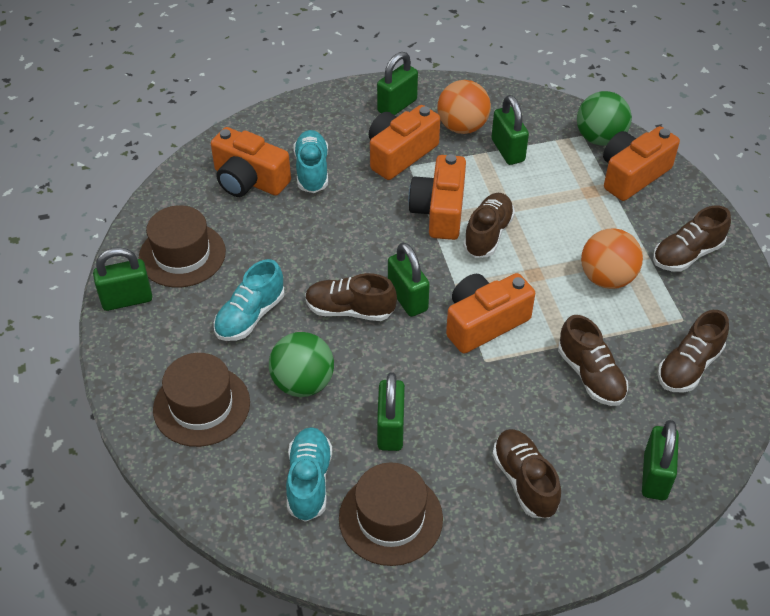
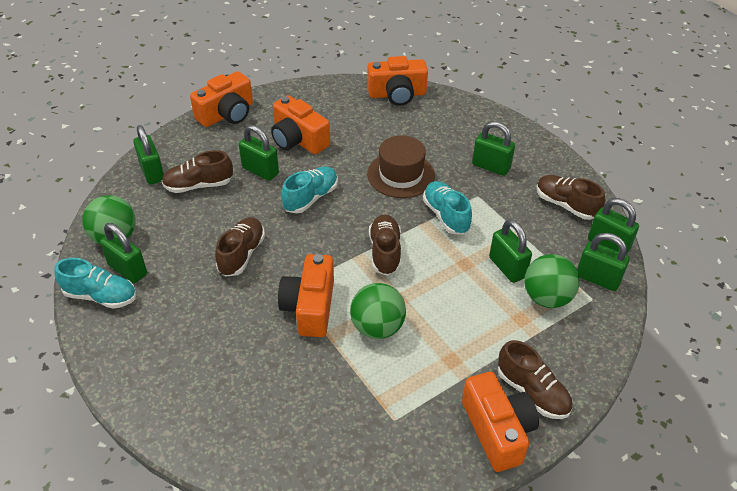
brown hat: [139,205,226,287] [153,353,250,447] [339,462,443,566] = 3 -> [367,135,435,198] = 1
brown shoe: [305,273,397,321] [463,193,515,258] [492,429,561,518] [558,315,628,406] [653,206,731,272] [658,310,729,393] = 6 -> [162,150,233,193] [215,217,265,277] [369,214,401,276] [498,340,572,419] [537,175,605,220] = 5
green ball: [269,332,334,397] [577,91,632,146] = 2 -> [82,195,136,244] [350,283,406,339] [524,254,580,308] = 3
green padlock: [93,247,152,311] [377,52,418,115] [377,372,405,451] [388,242,430,317] [492,95,529,165] [642,420,679,500] = 6 -> [100,223,147,283] [133,125,164,184] [239,125,279,181] [472,121,515,176] [489,219,532,283] [577,233,630,291] [588,198,639,253] = 7
orange ball: [437,80,491,134] [581,228,643,289] = 2 -> none = 0

